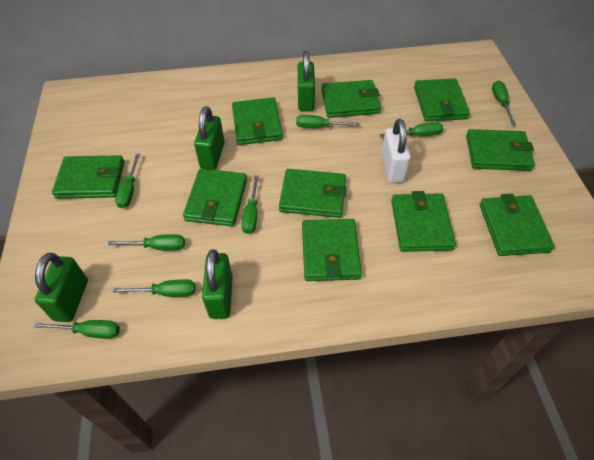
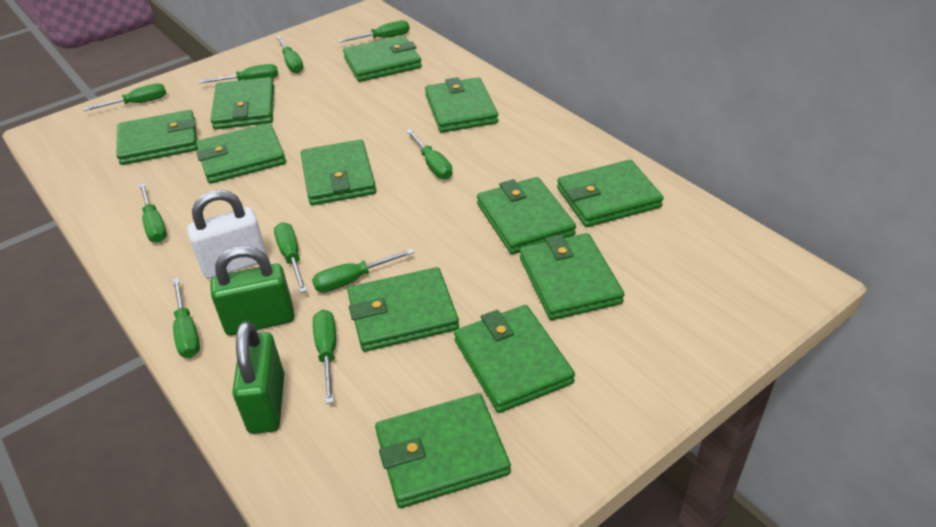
green padlock: [35,253,88,322] [194,106,225,170] [202,250,233,319] [298,51,315,111] = 4 -> [210,246,294,336] [232,321,284,434] = 2
green screwdriver: [34,320,120,339] [108,234,185,250] [113,279,195,297] [115,154,140,208] [241,175,259,234] [296,115,360,128] [379,122,443,137] [492,81,516,125] = 8 -> [83,83,166,111] [139,183,167,243] [172,278,200,358] [199,64,278,84] [274,222,307,293] [276,36,304,73] [312,249,414,292] [313,310,336,404] [339,20,410,42] [406,129,453,179] = 10
green wallet: [52,155,124,199] [183,169,247,227] [232,97,283,145] [279,169,347,218] [302,219,362,281] [321,80,381,118] [391,191,456,252] [414,78,470,122] [466,129,535,171] [480,194,555,256] = 10 -> [116,110,198,165] [196,123,286,184] [211,77,274,129] [301,139,376,205] [343,35,422,82] [347,267,459,352] [375,393,511,508] [425,77,498,133] [454,305,575,413] [477,177,576,254] [520,233,625,320] [557,160,664,227] = 12

